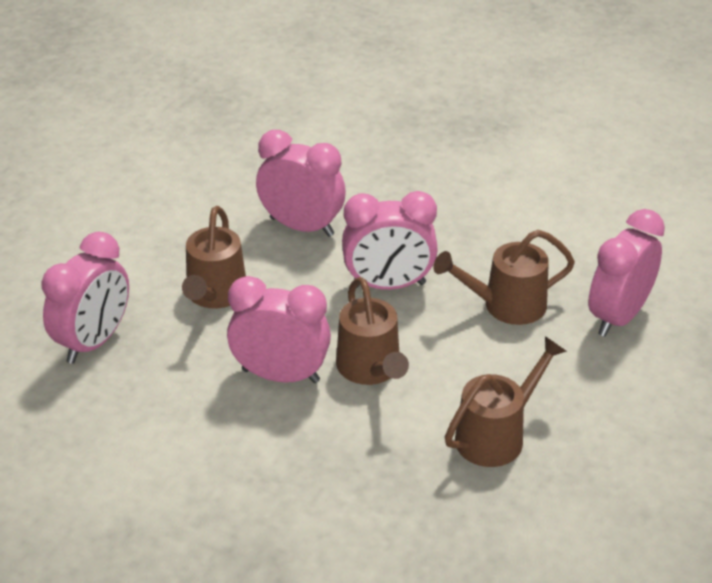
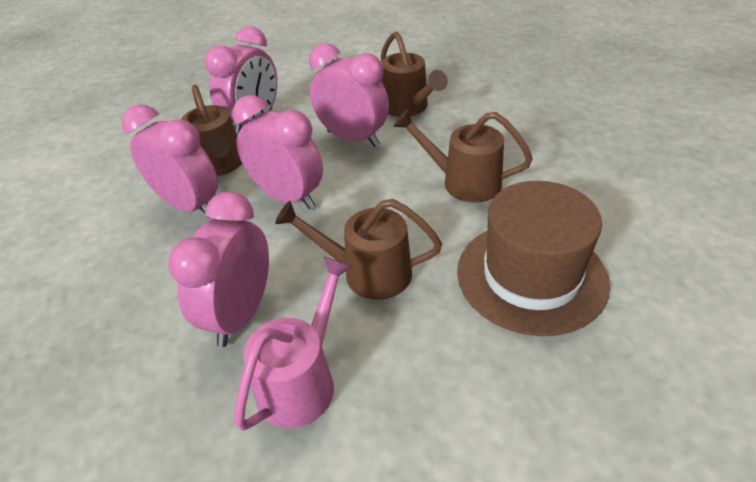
brown hat: none = 0 -> [457,181,610,336] = 1
pink watering can: none = 0 -> [234,257,353,431] = 1

